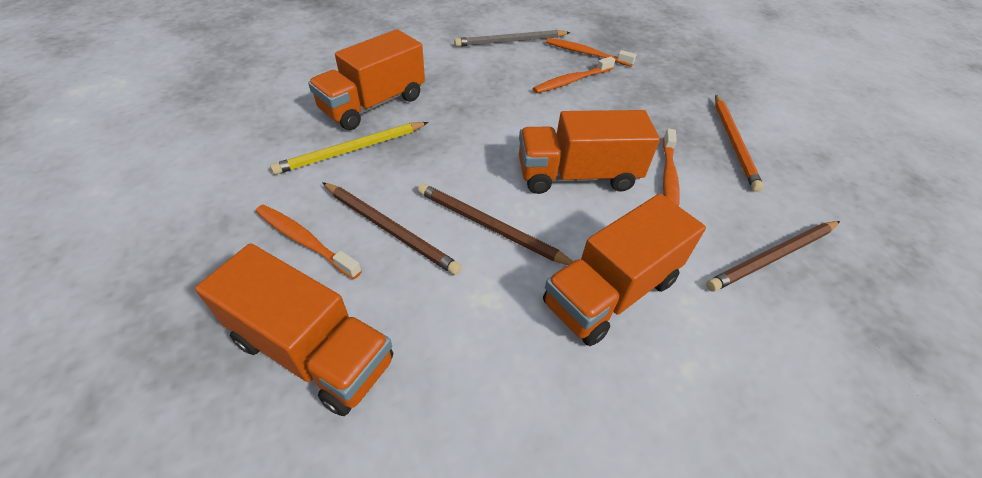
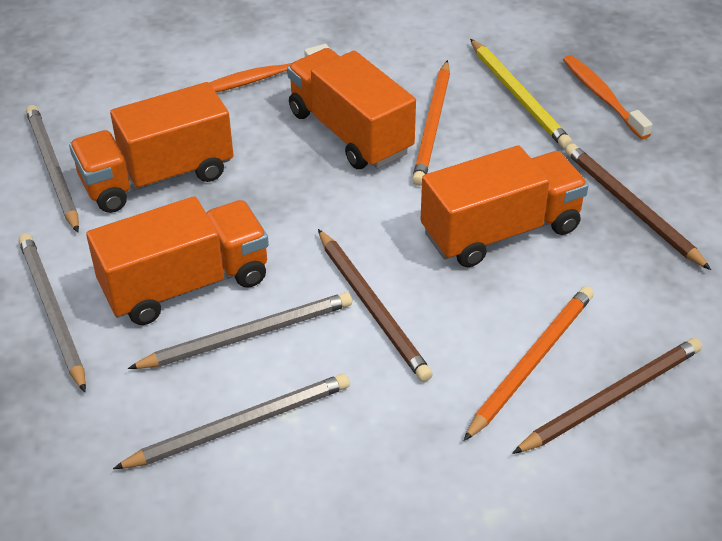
grey pencil: [454,30,570,47] = 1 -> [19,233,86,392] [26,105,79,233] [113,374,350,469] [128,292,352,369] = 4
orange pencil: [715,95,764,192] = 1 -> [412,60,450,186] [464,286,594,441] = 2
orange toothbrush: [256,204,362,279] [533,57,615,93] [546,38,636,67] [663,128,680,206] = 4 -> [209,44,329,92] [563,55,653,139] = 2

